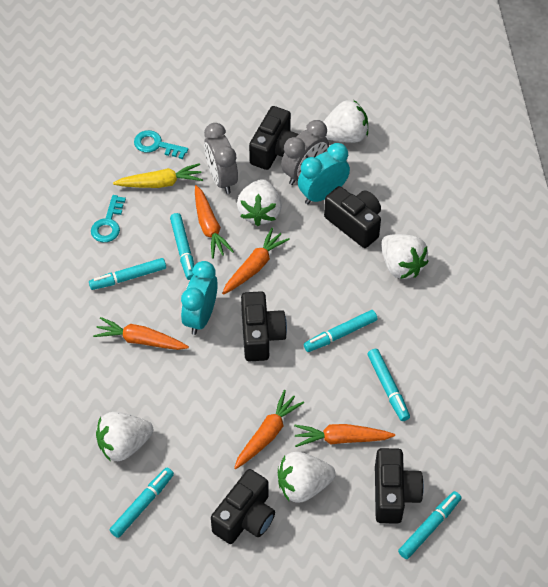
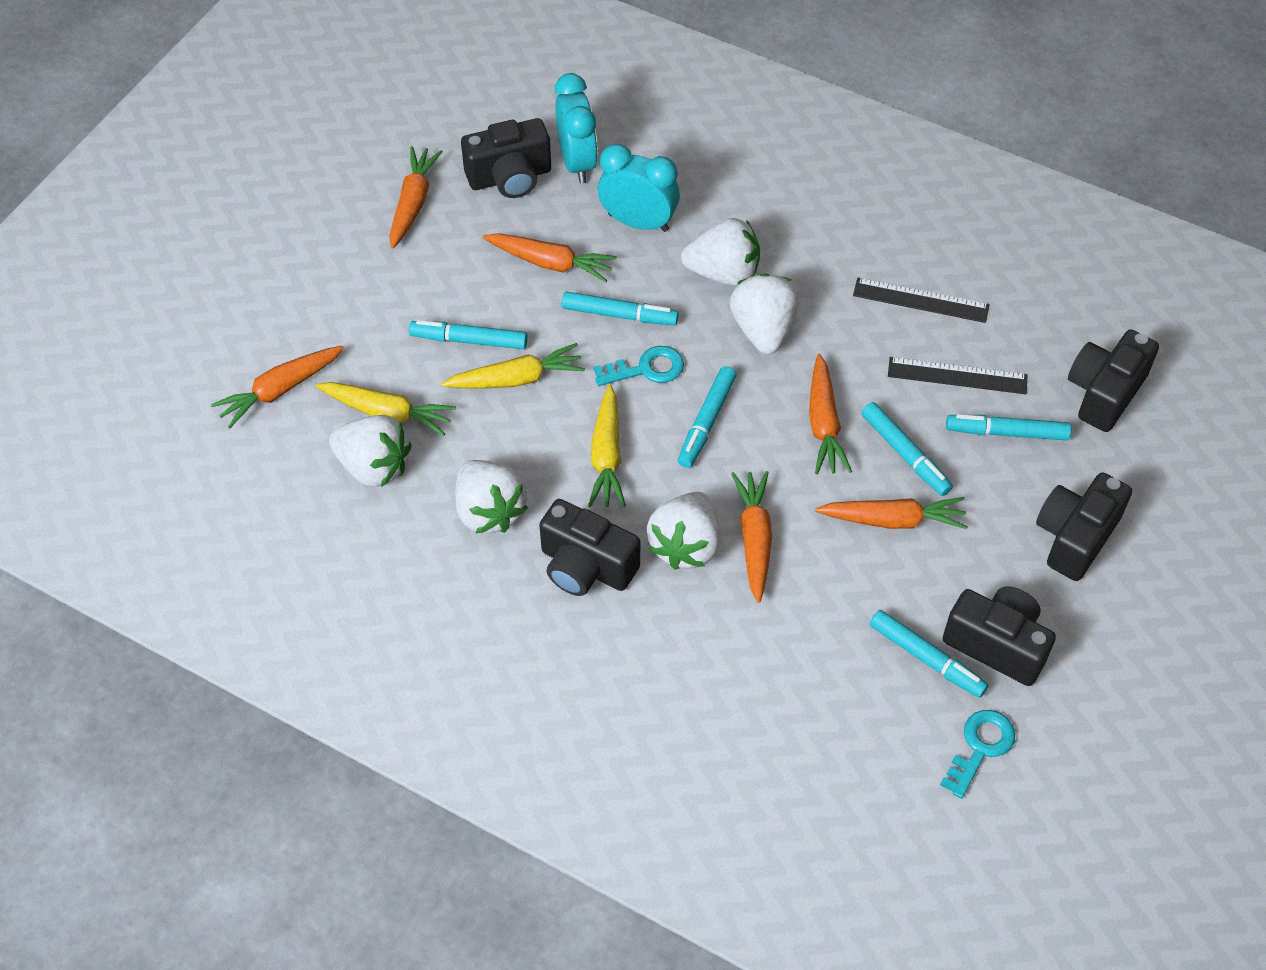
black ruler: none = 0 -> [853,278,990,323] [888,357,1028,394] = 2
grey clock: [204,123,238,194] [281,120,329,185] = 2 -> none = 0
orange carrot: [93,317,189,350] [195,185,234,259] [222,228,290,295] [234,390,304,469] [294,424,395,447] = 5 -> [211,345,344,428] [389,146,443,249] [483,233,617,282] [731,471,772,603] [809,354,852,474] [815,497,967,529] = 6
yellow carrot: [113,163,203,188] = 1 -> [316,382,456,436] [441,343,585,389] [588,384,626,507] = 3

